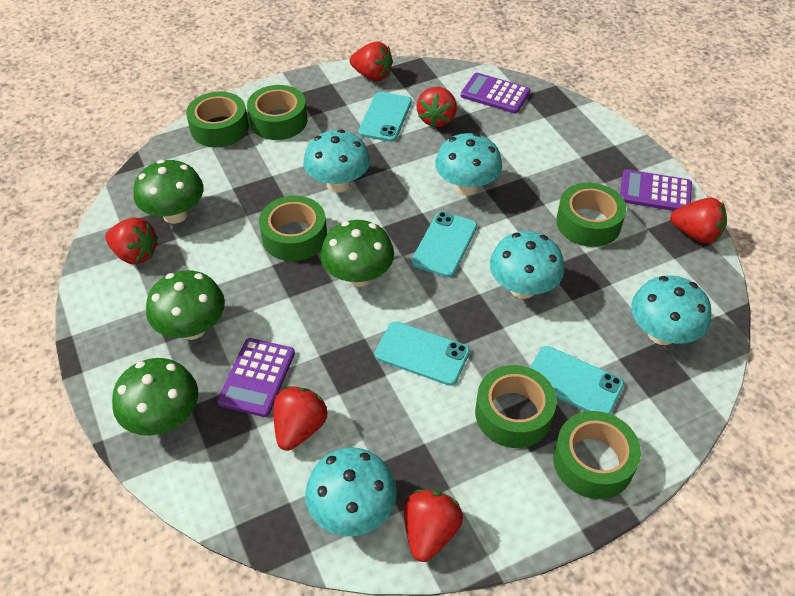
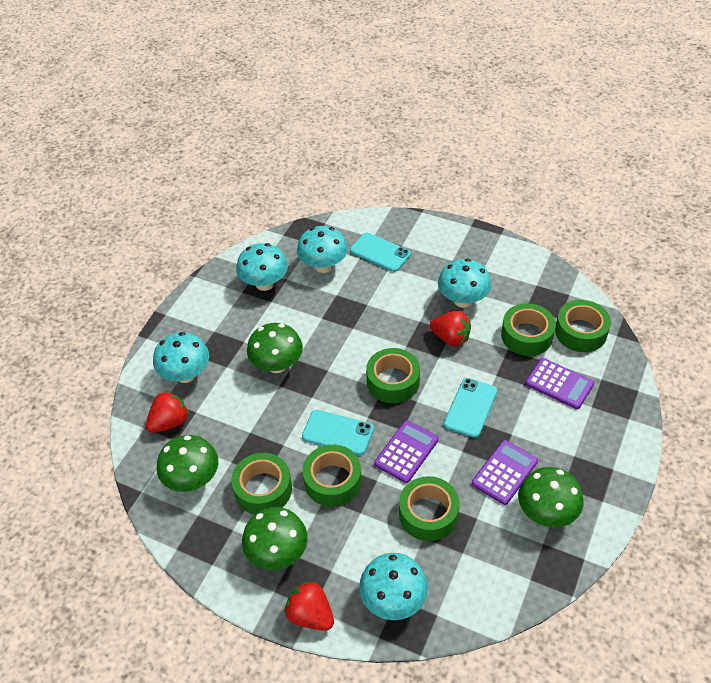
red strawberry: [105,217,158,264] [274,386,327,451] [350,42,393,81] [404,489,463,562] [416,87,457,128] [670,198,727,244] = 6 -> [146,391,189,433] [285,581,334,631] [430,311,471,346] = 3
turquoise phone: [358,92,412,142] [375,321,470,385] [411,212,477,277] [530,346,624,414] = 4 -> [302,410,374,455] [350,233,411,272] [444,378,497,438] = 3

